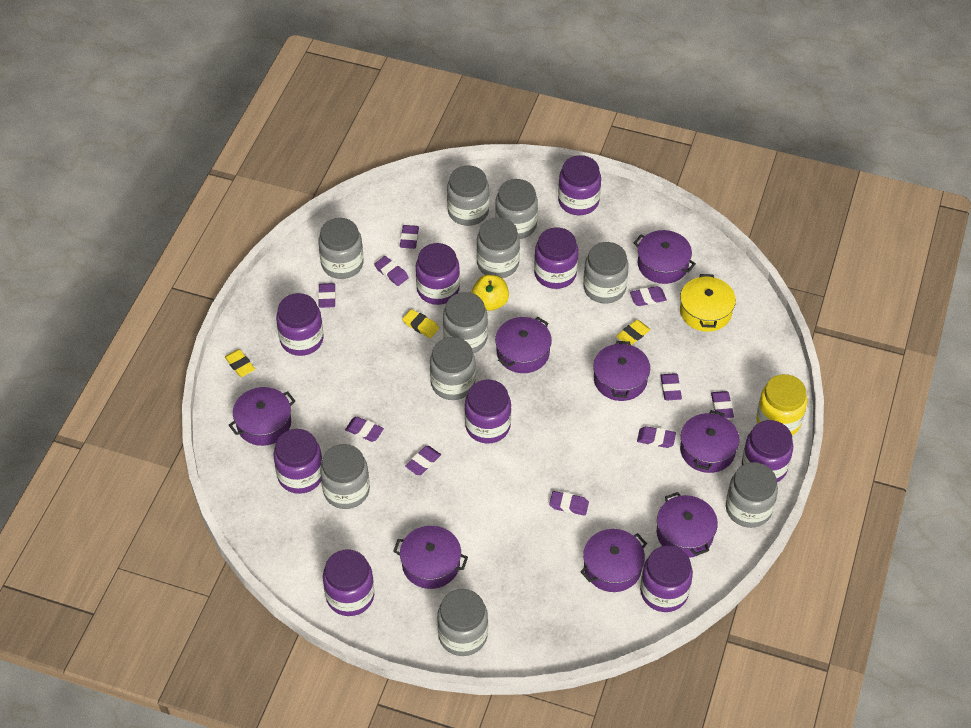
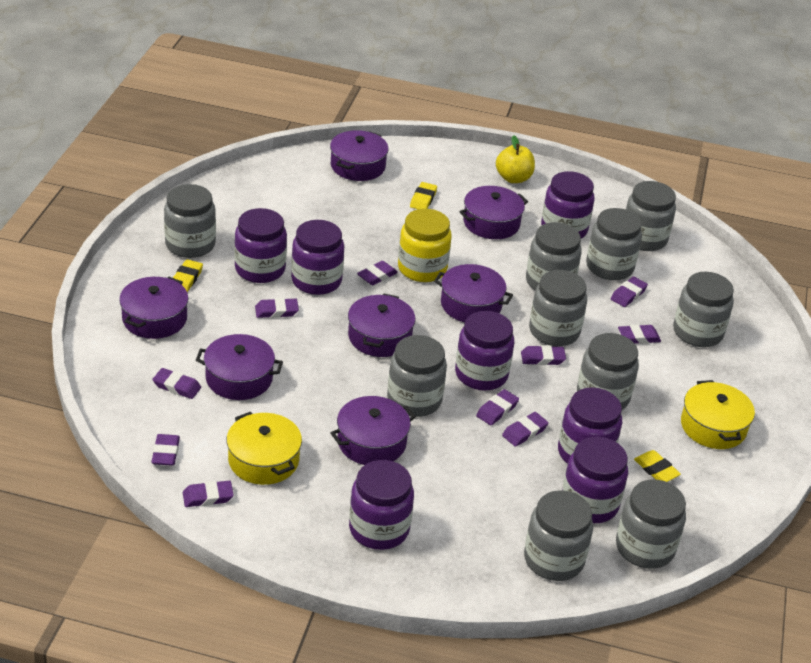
purple jar: [274,429,322,494] [276,293,324,356] [323,550,374,616] [416,243,460,305] [465,379,511,444] [534,228,578,289] [558,155,601,215] [640,546,693,612] [742,420,793,482] = 9 -> [234,208,287,283] [291,220,344,295] [349,460,414,550] [455,311,514,390] [541,171,595,239] [558,387,622,464] [562,437,628,523] = 7
purple pot: [229,387,295,446] [393,526,468,589] [495,317,552,373] [580,529,647,592] [593,341,650,401] [634,230,696,284] [657,492,718,557] [680,410,740,473] = 8 -> [119,277,189,339] [196,334,283,400] [330,130,389,181] [331,396,416,465] [348,294,416,357] [434,264,513,322] [459,186,528,239] = 7
yellow pot: [680,274,736,332] = 1 -> [226,412,302,485] [681,380,755,449] = 2

